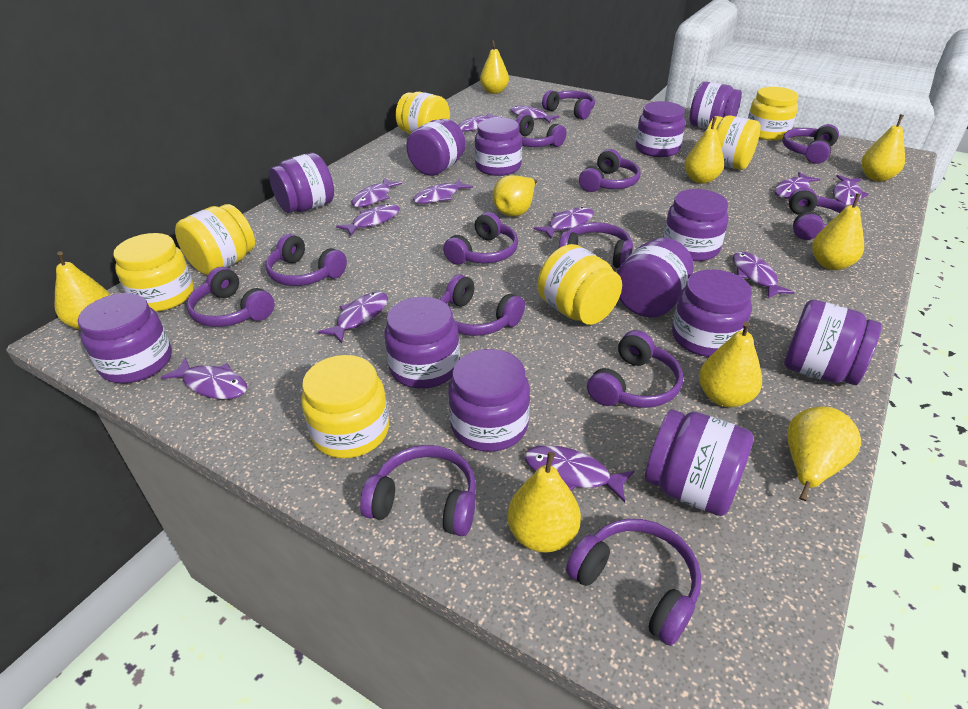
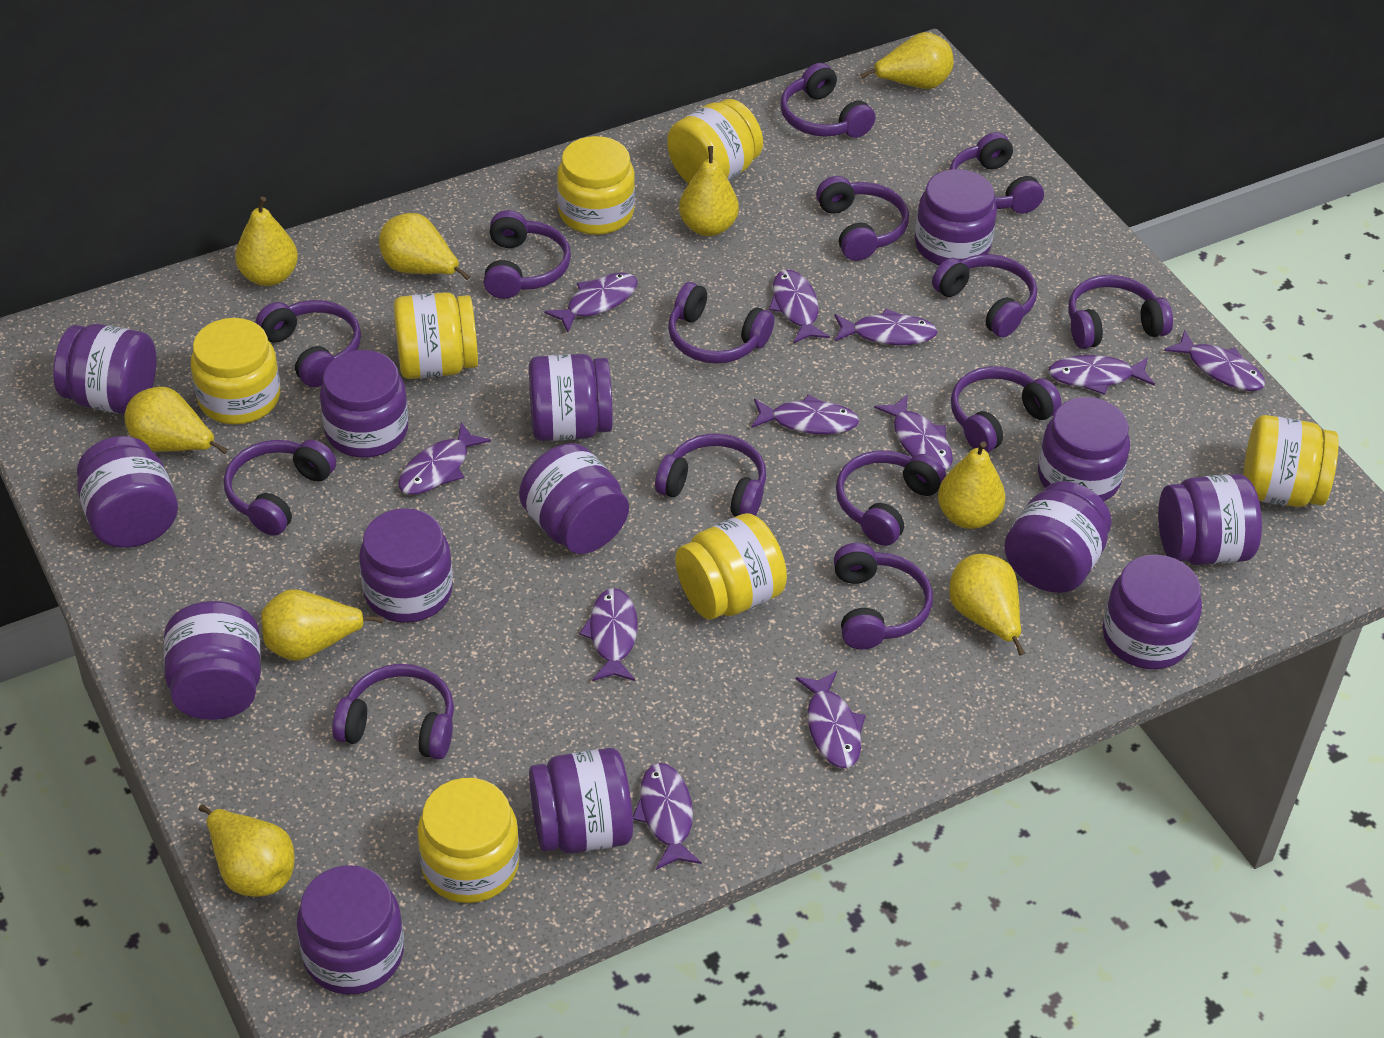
purple fish: [161,357,247,399] [318,292,388,343] [336,204,400,236] [351,178,402,207] [413,179,473,204] [458,112,501,132] [510,106,559,123] [525,445,634,503] [533,207,594,238] [733,252,795,298] [775,172,820,198] [833,175,869,205] = 12 -> [398,422,491,495] [544,273,638,333] [579,588,638,681] [633,763,701,870] [751,395,859,434] [769,270,830,344] [796,671,866,768] [834,309,938,345] [874,394,953,470] [1048,355,1155,395] [1164,330,1265,391] = 11
purple headphones: [186,267,275,327] [265,234,347,286] [360,445,476,536] [440,274,525,336] [443,212,518,265] [516,114,566,147] [542,90,595,120] [558,222,633,268] [566,519,701,646] [579,149,641,192] [587,330,683,408] [782,124,839,164] [789,187,847,240] = 13 -> [224,440,336,536] [256,300,361,387] [332,664,454,760] [484,210,571,299] [655,434,766,517] [668,282,774,364] [780,63,875,138] [816,176,909,261] [834,543,933,649] [836,450,946,546] [932,254,1037,337] [949,132,1044,214] [951,366,1061,453] [1068,275,1173,349] = 14
purple jar: [78,293,172,383] [269,153,334,213] [384,297,460,389] [406,119,466,176] [448,349,530,452] [475,117,522,176] [617,238,694,317] [636,101,685,157] [645,409,754,516] [663,189,729,261] [672,269,752,357] [689,82,742,129] [784,300,881,385] = 13 -> [53,324,157,414] [77,436,178,548] [164,601,261,720] [297,865,404,995] [320,350,408,458] [359,508,453,623] [519,443,629,554] [529,354,613,441] [529,748,633,854] [915,169,997,266] [1004,481,1112,593] [1038,397,1130,501] [1103,554,1202,669] [1158,474,1262,565] = 14

